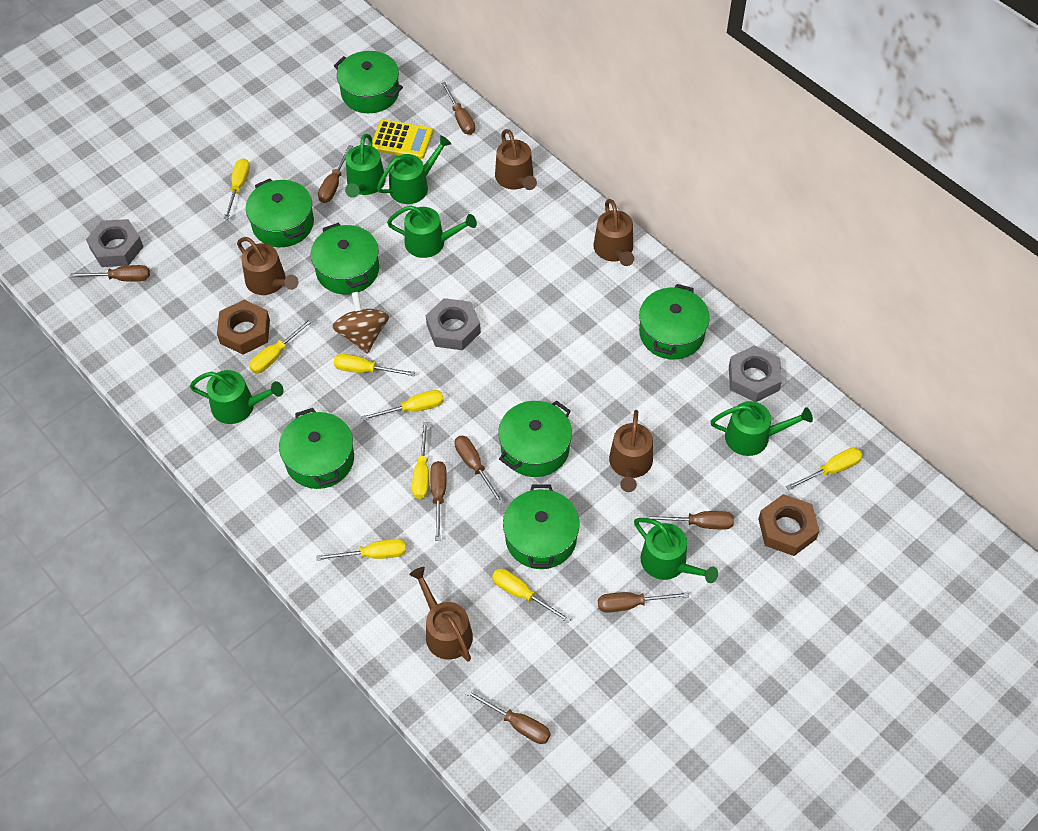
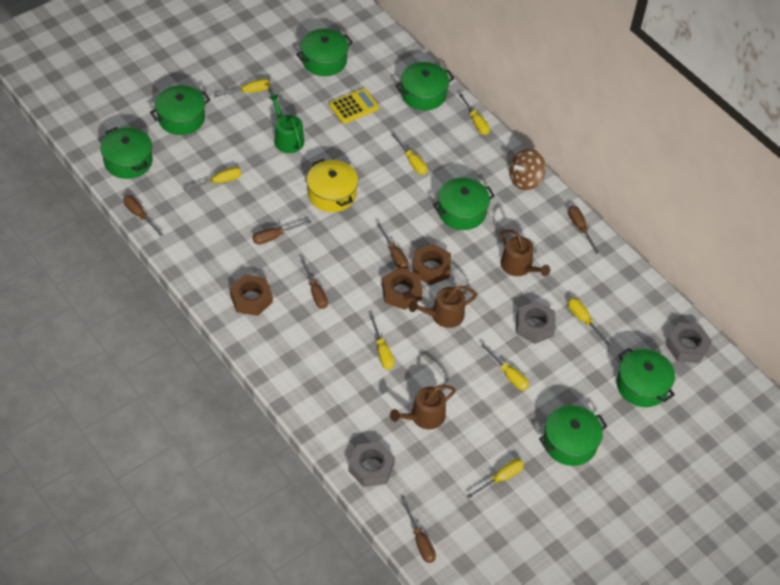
brown nut: [217,300,270,355] [758,494,819,556] = 2 -> [230,275,273,316] [382,267,423,310] [413,244,451,285] = 3
brown screwdriver: [70,265,150,281] [318,145,353,203] [430,461,447,541] [441,82,475,135] [454,436,504,505] [465,689,551,744] [598,592,689,613] [645,511,734,530] = 8 -> [123,195,164,236] [253,220,311,245] [300,258,328,309] [377,223,409,270] [402,500,436,563] [568,206,599,254] = 6
brown watering can: [237,237,299,295] [409,567,473,662] [495,129,537,190] [593,199,634,266] [609,410,653,492] = 5 -> [390,385,456,429] [409,286,477,328] [500,230,550,276] = 3
green watering can: [190,370,283,424] [345,134,386,198] [377,135,451,204] [387,206,477,258] [634,518,718,583] [711,401,813,456] = 6 -> [269,94,304,153] = 1
yellow pot: none = 0 -> [307,159,358,212] = 1

